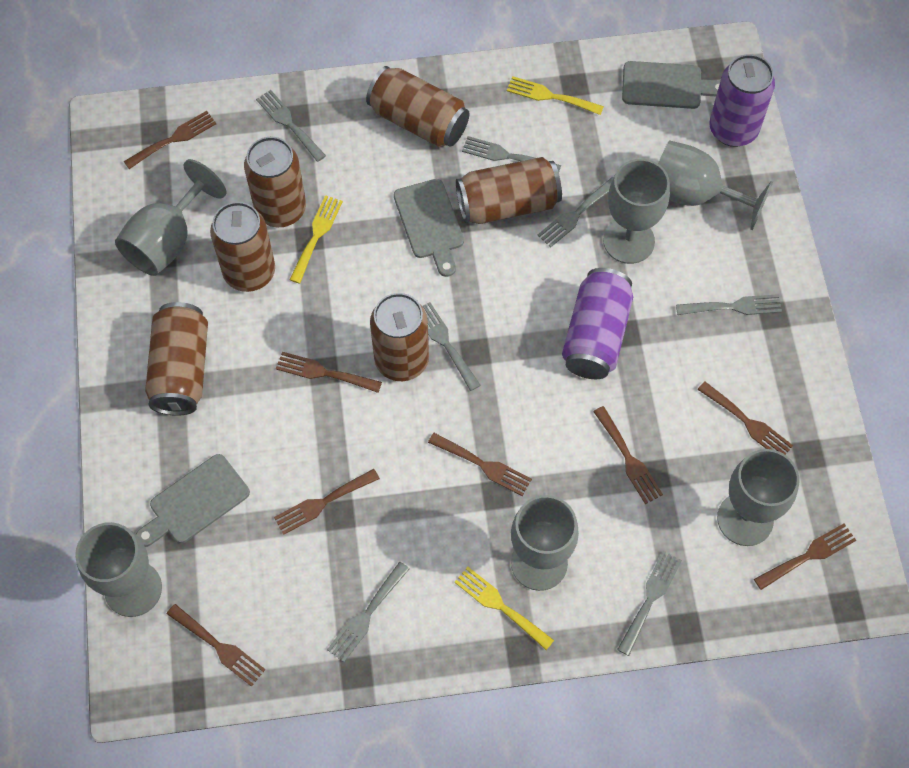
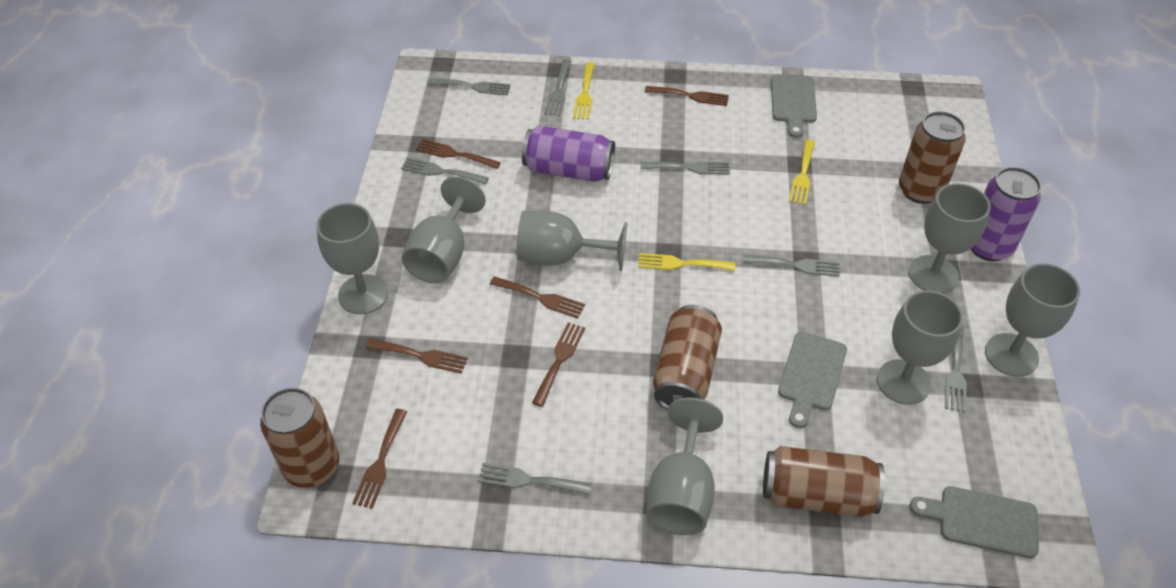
brown can: [145,302,208,416] [210,202,275,292] [244,137,306,227] [366,66,470,147] [370,293,429,381] [456,157,562,224] = 6 -> [260,388,339,488] [653,305,722,409] [763,446,885,517] [899,111,966,204] = 4
brown fork: [123,111,216,169] [167,604,265,687] [274,469,380,535] [276,352,382,393] [428,433,532,496] [593,406,663,504] [698,381,793,455] [754,523,856,590] = 8 -> [352,409,407,509] [365,339,468,374] [416,139,501,169] [490,276,585,319] [532,322,585,407] [645,86,729,106] = 6
grey goblet: [75,522,162,617] [115,159,226,276] [511,495,579,591] [603,159,670,264] [658,140,773,230] [717,449,800,546] = 6 -> [316,203,388,314] [402,176,486,283] [516,210,627,271] [646,397,723,535] [877,290,963,405] [909,183,991,294] [985,263,1080,377] = 7

